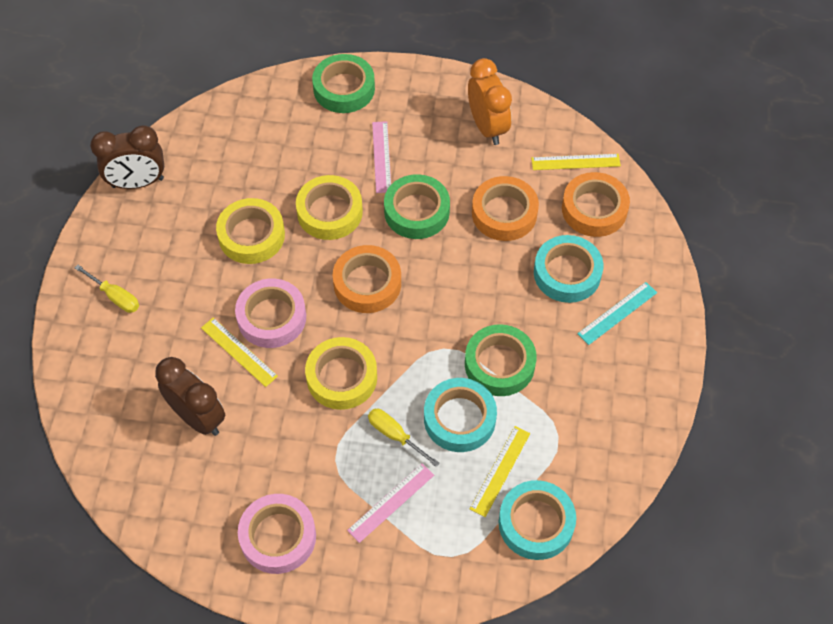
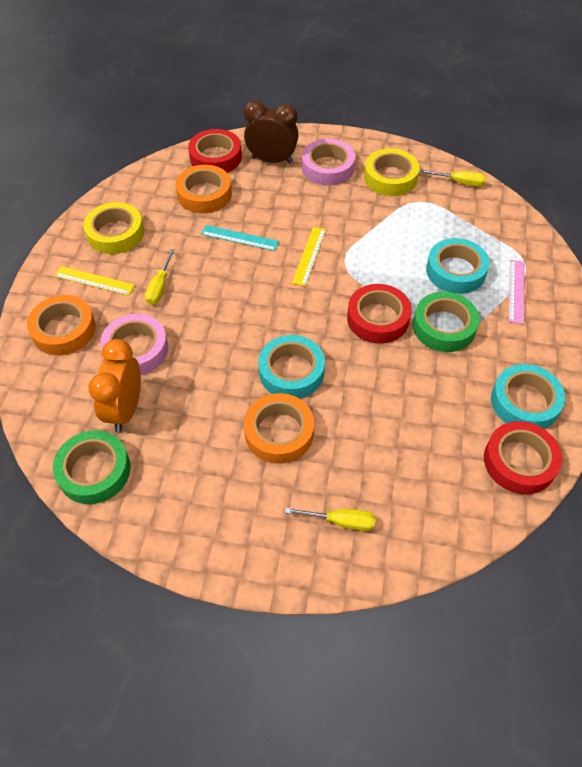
brown clock: [90,125,164,189] [155,357,225,436] = 2 -> [244,100,299,163] = 1
green tape: [312,54,375,113] [384,174,450,239] [465,324,536,396] = 3 -> [53,430,130,504] [413,292,480,352] = 2
pink ruler: [347,463,434,543] [372,121,391,193] = 2 -> [509,260,525,324] = 1
red tape: none = 0 -> [188,129,242,173] [347,284,412,344] [484,421,562,494] = 3
yellow ruler: [201,318,278,387] [470,426,530,517] [531,154,621,170] = 3 -> [55,266,135,296] [292,227,326,286] = 2
yellow screwdriver: [75,265,139,313] [368,409,439,467] = 2 -> [145,249,175,305] [285,507,376,531] [420,170,486,186] = 3
yellow tape: [216,198,285,264] [296,175,363,240] [305,337,377,410] = 3 -> [83,202,144,254] [364,148,420,196] = 2

